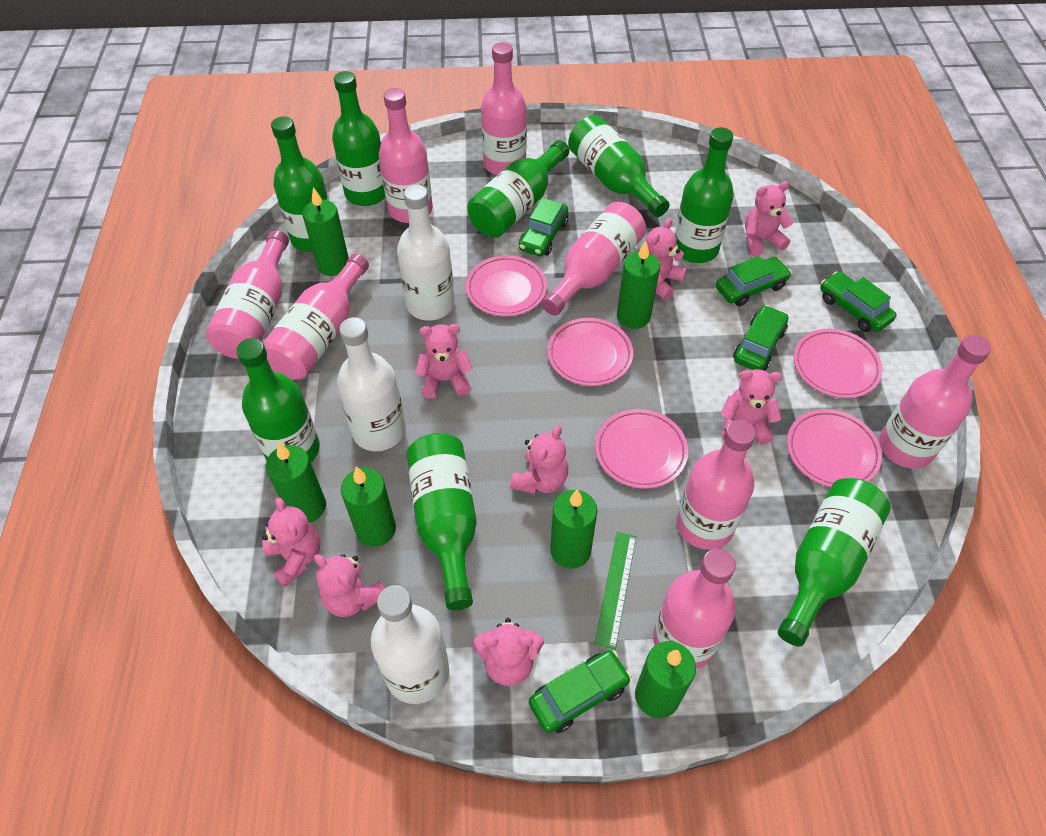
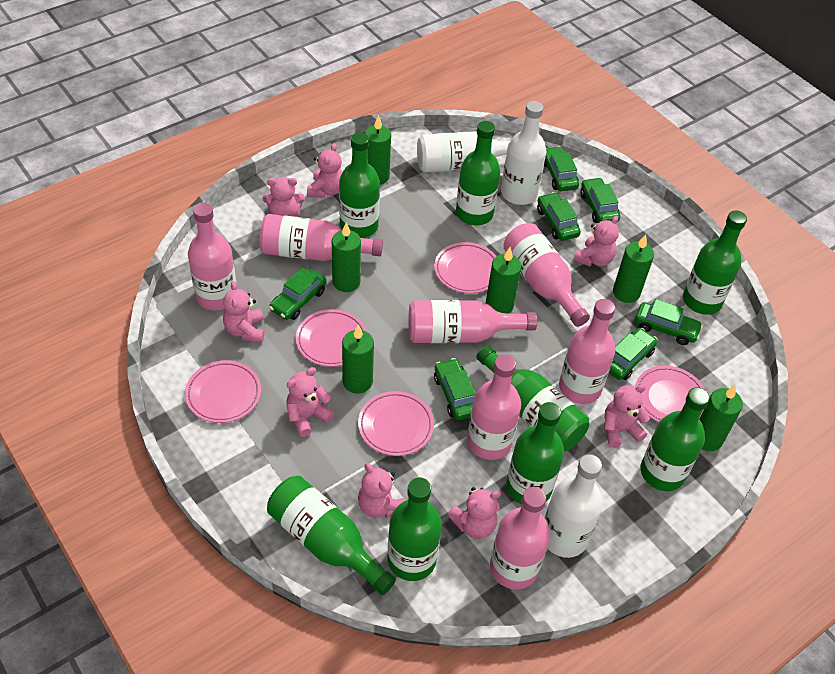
green car: [519,198,568,256] [529,650,632,733] [716,256,792,306] [733,305,788,371] [820,271,896,332] = 5 -> [269,268,326,320] [434,358,476,420] [537,192,581,241] [544,146,579,191] [580,177,620,223] [609,328,657,380] [635,299,703,345] = 7
green ruler: [595,532,636,649] = 1 -> none = 0
pink bottle: [206,230,289,359] [263,253,369,380] [379,88,433,223] [481,42,527,175] [542,202,646,316] [653,549,736,669] [677,420,756,550] [879,335,991,469] = 8 -> [188,203,236,311] [260,214,383,261] [409,300,537,343] [467,355,521,460] [490,487,550,590] [503,223,590,327] [559,299,615,404] = 7

